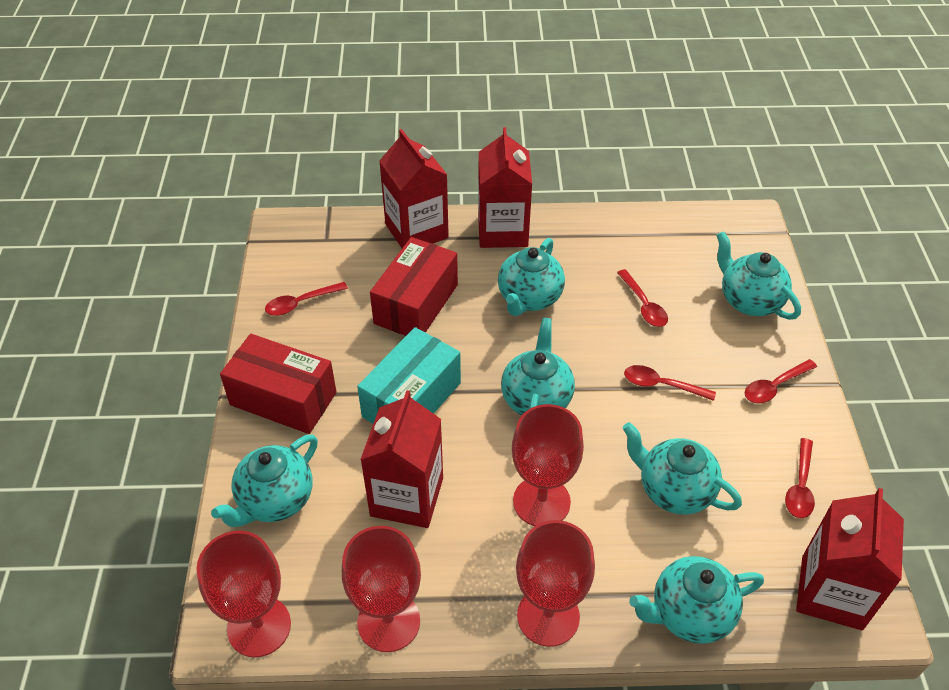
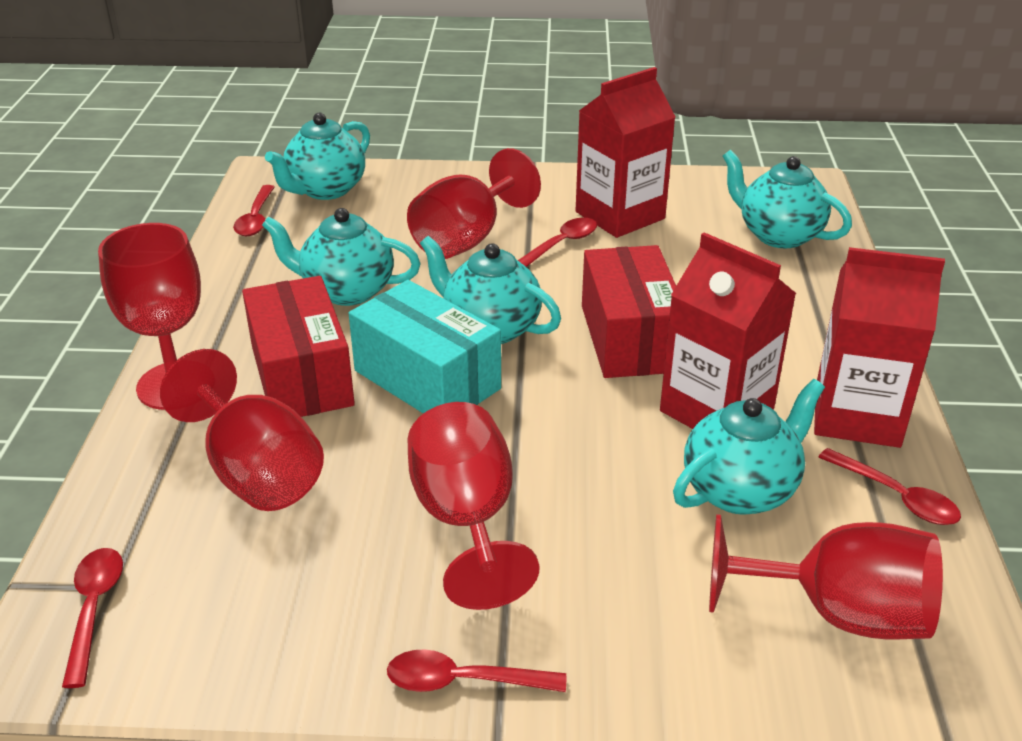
red carton: [360,390,443,528] [379,129,449,248] [478,127,532,248] [796,488,904,630] = 4 -> [576,67,675,238] [660,232,796,429] [814,247,945,448] = 3
red goblet: [197,531,291,657] [342,526,421,652] [512,404,584,526] [516,520,595,647] = 4 -> [98,223,201,410] [160,349,324,511] [407,148,541,259] [407,402,539,610] [709,514,943,639] = 5
turquoise teapot: [211,434,318,527] [498,238,565,316] [501,317,575,415] [623,422,742,515] [629,556,764,644] [716,231,801,320] = 6 -> [262,208,421,306] [265,113,370,200] [420,236,561,344] [673,379,825,515] [723,150,852,248] = 5

